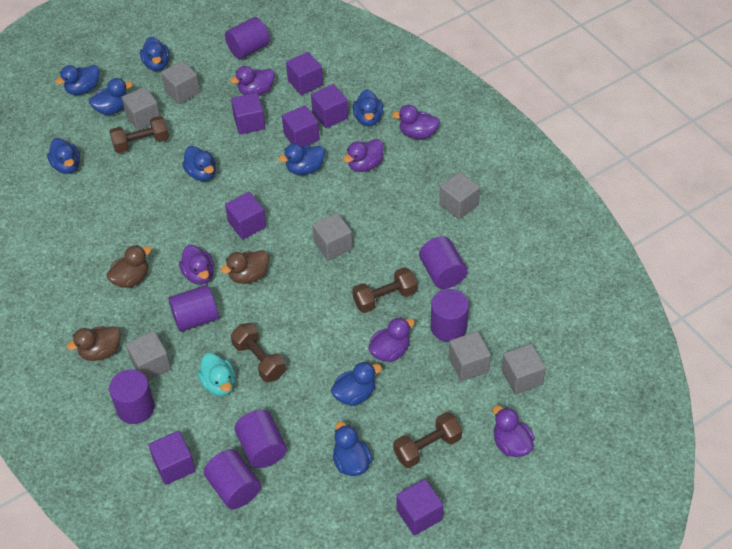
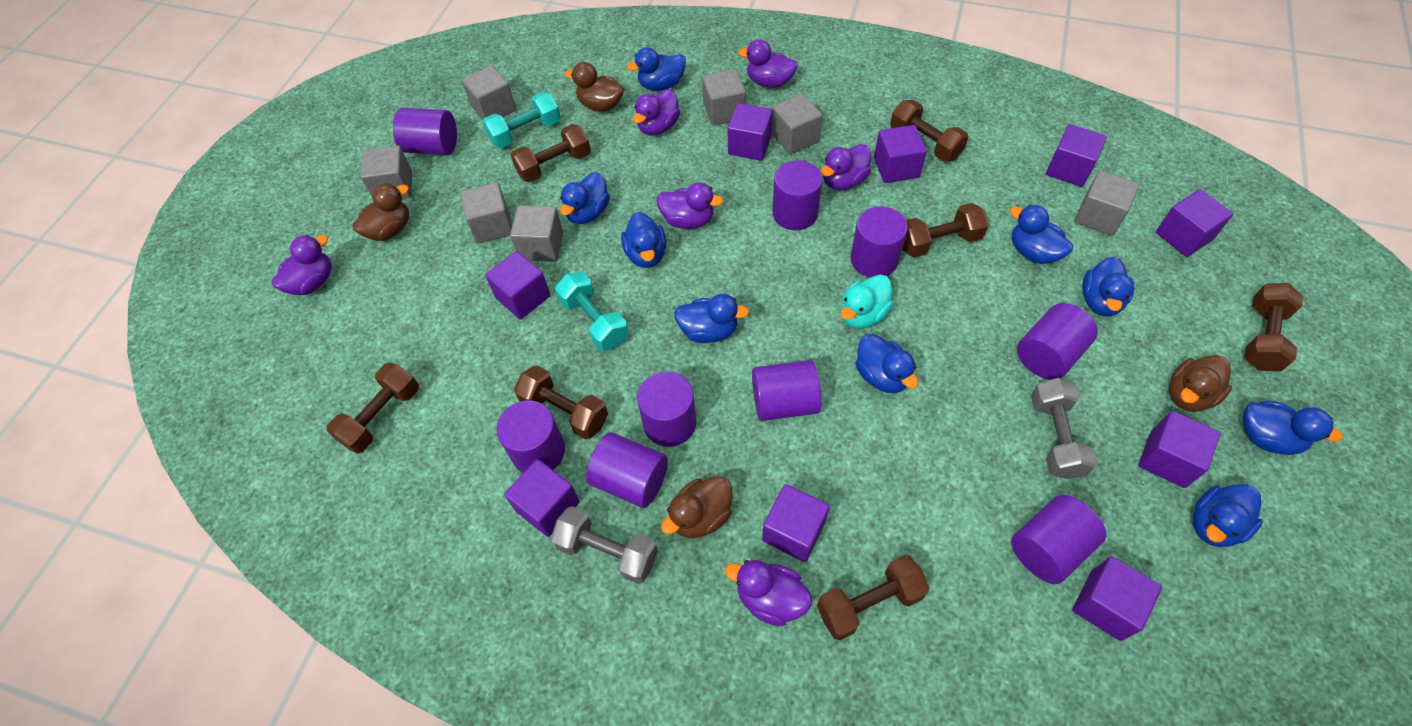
brown duck: [67,326,121,361] [106,245,151,288] [220,250,269,284] = 3 -> [352,183,409,241] [565,62,624,112] [661,476,733,538] [1169,355,1232,412] = 4
brown dumbbell: [109,116,169,153] [231,323,286,382] [352,267,417,313] [393,412,462,468] = 4 -> [327,363,419,453] [511,124,591,182] [514,365,608,440] [817,555,929,640] [890,100,969,162] [902,203,989,258] [1244,283,1303,372] = 7
grey dumbbell: none = 0 -> [551,507,658,584] [1031,378,1097,479] = 2
purple cube: [148,431,196,485] [225,192,266,239] [231,93,265,135] [282,105,320,146] [286,52,323,95] [311,84,348,128] [396,479,443,536] = 7 -> [485,251,550,320] [504,459,580,537] [728,103,773,161] [762,484,830,562] [874,125,927,183] [1046,124,1107,187] [1072,556,1162,641] [1138,411,1220,488] [1156,189,1233,257] = 9
purple cylinder: [109,369,155,424] [168,285,219,332] [204,449,261,509] [225,17,270,59] [234,410,287,468] [419,236,467,289] [431,289,469,342] = 7 -> [393,108,457,155] [497,400,565,473] [586,433,668,508] [637,372,696,447] [752,360,821,421] [772,161,822,230] [850,206,908,277] [1011,495,1106,584] [1017,303,1098,380] = 9
turquoise dumbbell: none = 0 -> [482,92,561,148] [555,272,629,351] = 2

